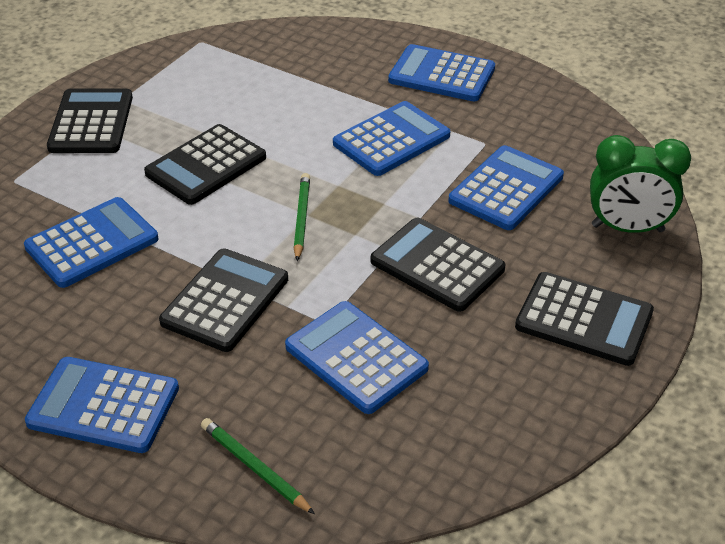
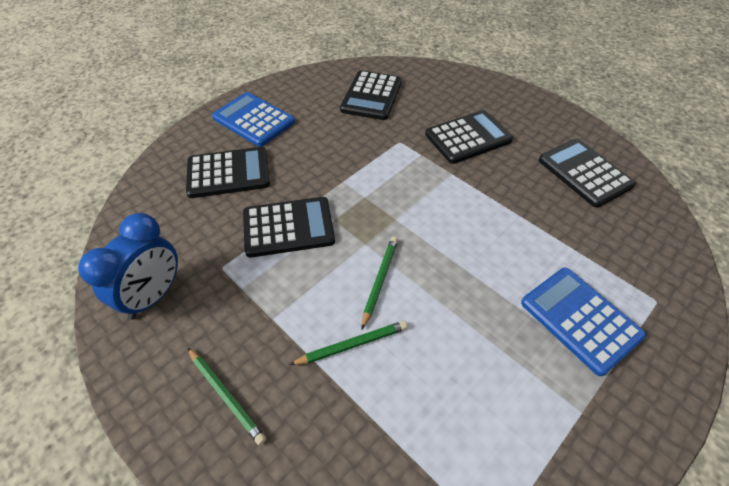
blue calculator: [24,197,158,288] [25,357,179,453] [285,301,429,414] [333,101,450,176] [388,44,495,101] [448,145,564,230] = 6 -> [212,92,295,147] [521,268,646,376] = 2
blue clock: none = 0 -> [78,213,178,320] = 1
green clock: [590,135,691,233] = 1 -> none = 0
green pencil: [201,418,315,514] [294,173,310,261] = 2 -> [188,348,266,445] [289,321,408,365] [362,237,398,329] = 3

